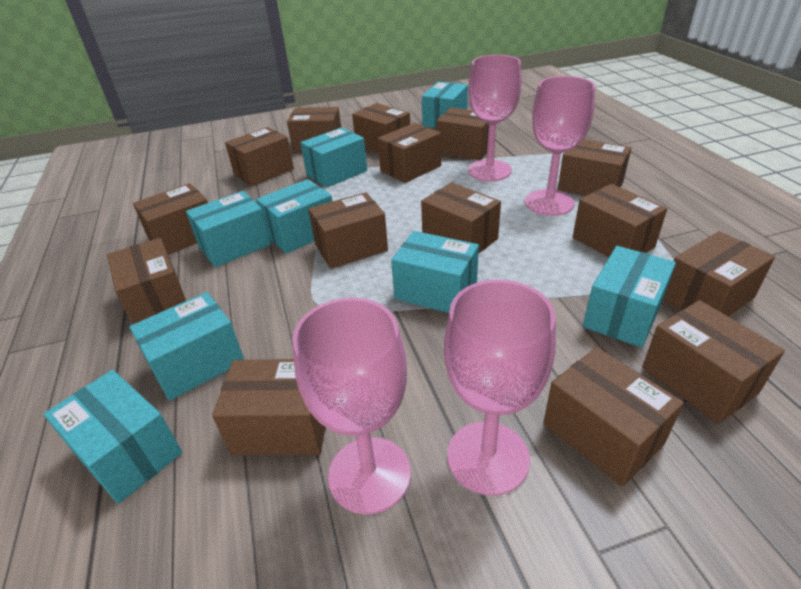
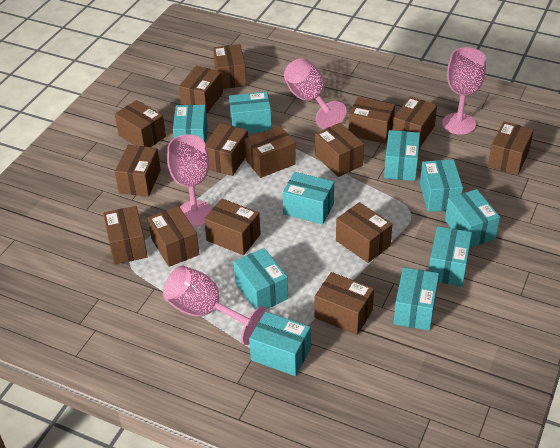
turquoise box: [44,370,182,504] [130,292,244,401] [186,191,271,267] [256,179,332,254] [301,127,367,188] [391,231,479,313] [422,82,468,128] [583,246,676,348] = 8 -> [173,105,208,143] [229,92,272,134] [234,248,288,309] [249,312,311,376] [283,172,334,224] [384,130,420,181] [394,267,439,331] [420,159,463,212] [429,226,472,287] [445,189,500,247] = 10

